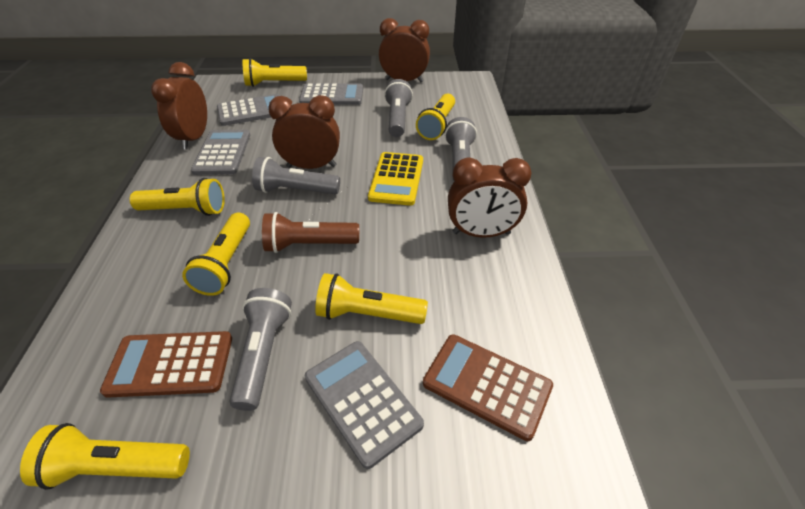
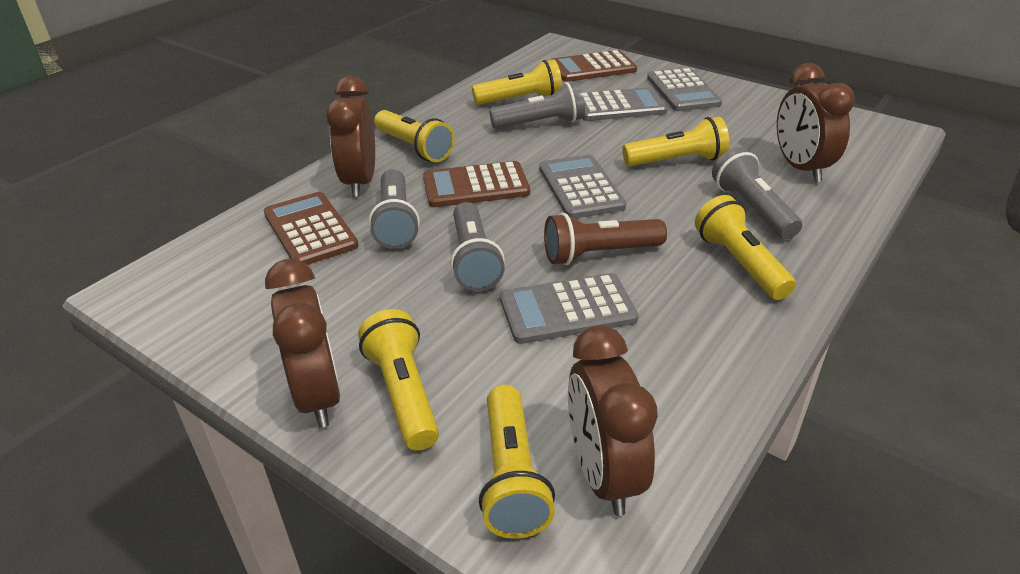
brown calculator: [100,331,232,398] [423,334,553,441] = 2 -> [264,192,359,265] [423,161,530,207] [551,50,637,82] = 3
yellow calculator: [368,152,423,206] = 1 -> none = 0

